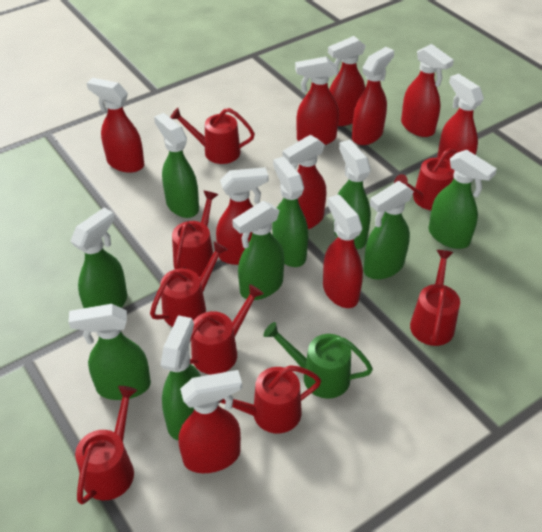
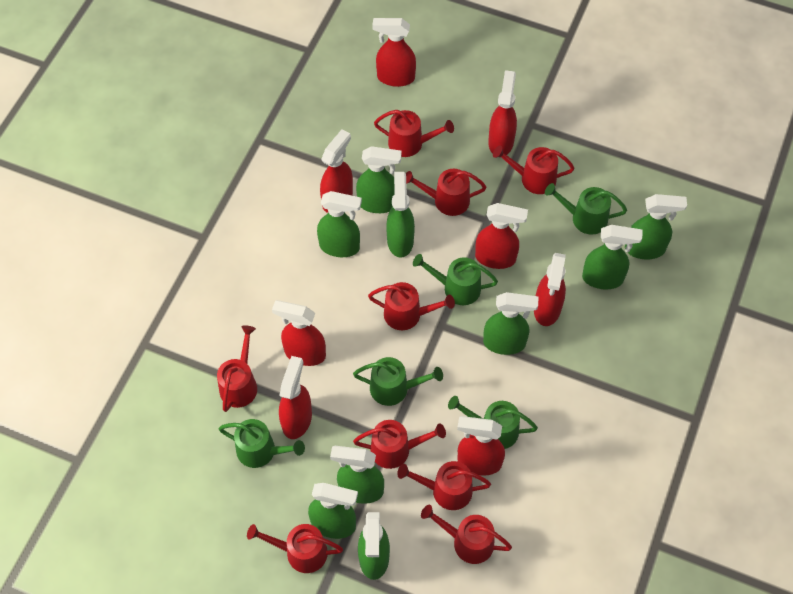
green watering can: [263,322,373,399] = 1 -> [219,419,305,468] [353,357,443,406] [413,254,498,305] [448,396,538,449] [545,183,627,235] = 5
red spray bottle: [87,78,144,173] [179,370,242,473] [216,168,268,265] [282,135,326,229] [295,57,339,145] [323,194,363,308] [328,36,366,126] [352,47,394,145] [401,44,454,137] [437,74,484,161] = 10 -> [272,300,326,366] [279,356,312,439] [320,129,353,213] [372,18,416,87] [457,416,505,476] [475,203,528,269] [488,70,517,155] [534,253,566,326] = 8
red watering can: [75,386,137,504] [150,241,228,327] [170,108,255,164] [172,190,218,277] [190,284,264,375] [219,365,321,434] [394,148,458,210] [410,250,460,346] = 8 -> [217,325,257,412] [247,524,343,573] [353,420,446,469] [368,282,455,330] [374,110,454,157] [397,461,491,510] [406,169,486,216] [421,505,512,564] [493,146,574,194] = 9

